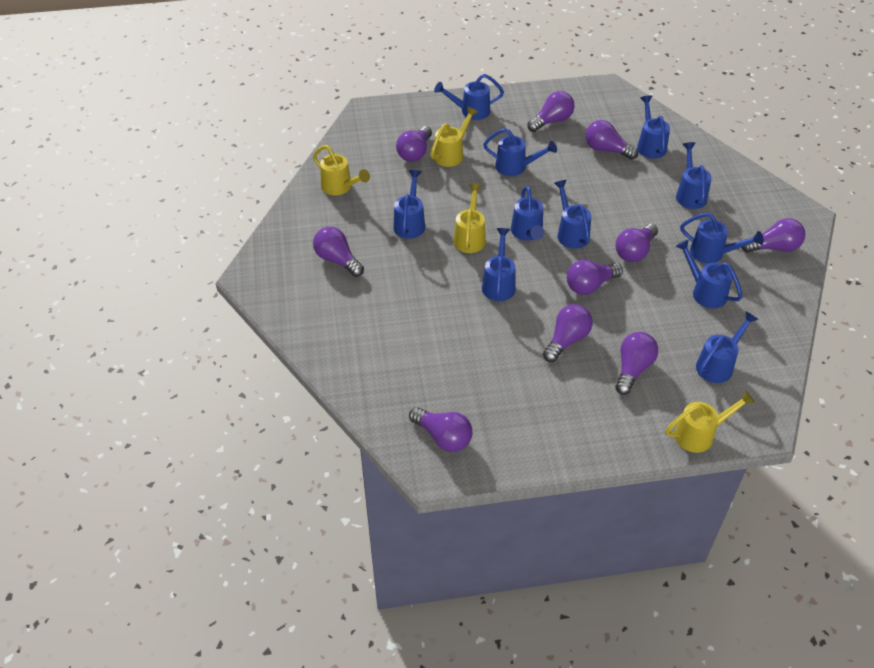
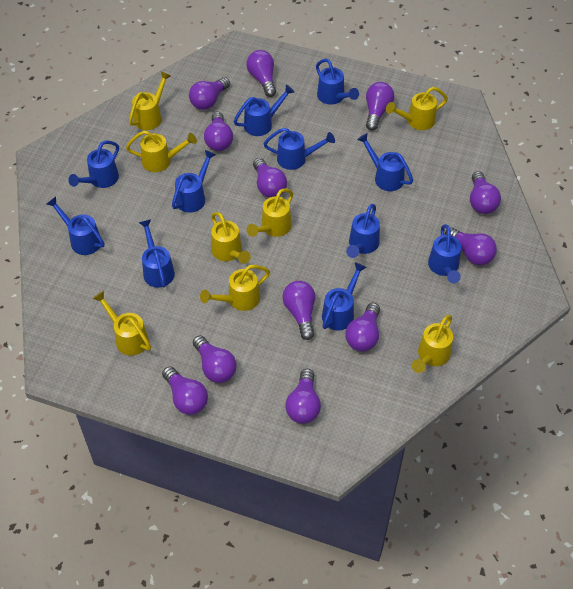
purple light bulb: [313,227,364,277] [396,126,432,162] [409,407,472,452] [528,91,574,132] [543,304,593,362] [567,260,623,295] [585,120,638,160] [615,224,658,262] [615,332,658,395] [741,218,805,253] = 10 -> [162,366,208,415] [189,77,230,110] [193,335,237,383] [204,112,233,151] [246,50,276,97] [253,158,287,198] [282,281,315,340] [285,369,321,424] [345,302,380,351] [366,82,394,131] [445,227,497,265] [470,171,501,214] = 12
yellow watering can: [313,145,370,195] [430,106,478,167] [453,183,486,253] [665,390,755,453] = 4 -> [93,291,151,356] [126,131,197,172] [129,71,171,130] [200,265,270,311] [211,212,251,264] [247,188,293,237] [386,87,448,130] [412,315,453,373] = 8

